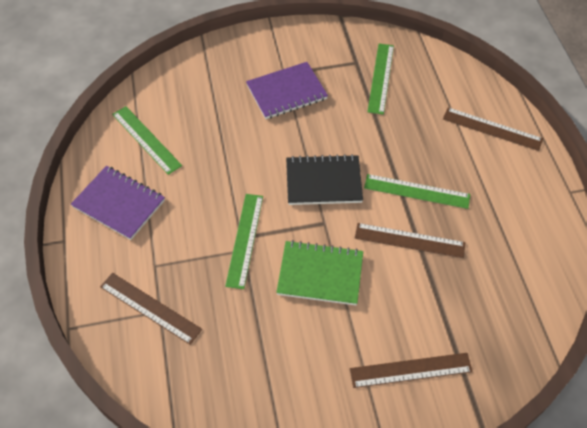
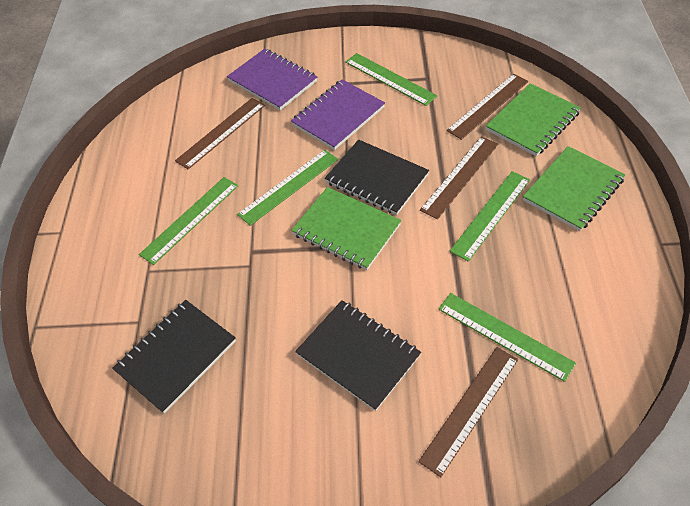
black notebook: [286,154,363,205] = 1 -> [112,300,236,414] [295,300,421,411] [325,140,429,215] = 3
green notebook: [276,240,363,305] = 1 -> [291,187,401,270] [486,83,581,156] [523,146,625,231] = 3
green ruler: [112,106,182,175] [225,194,263,289] [364,174,470,209] [367,44,394,115] = 4 -> [139,177,238,265] [237,150,338,226] [345,53,437,106] [439,293,576,382] [450,171,530,262] = 5

